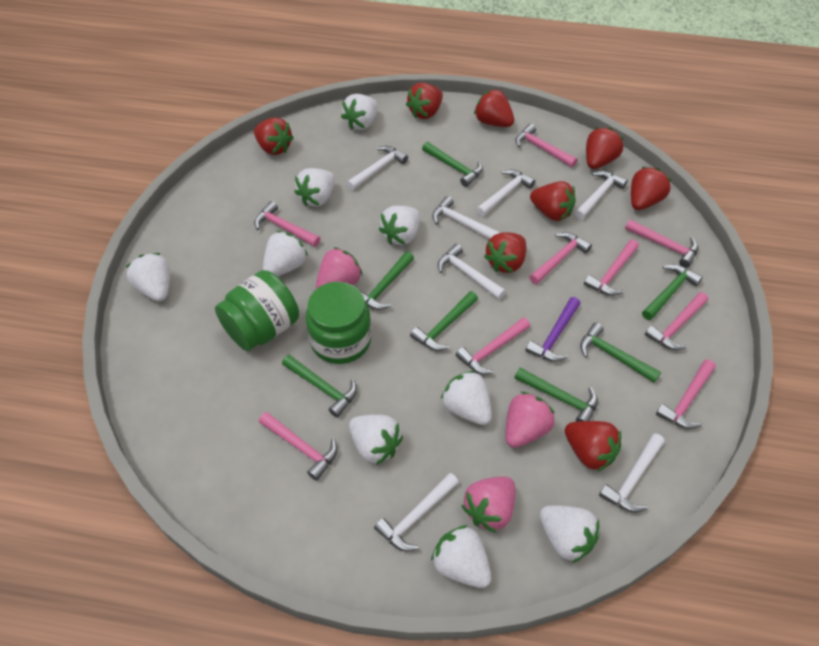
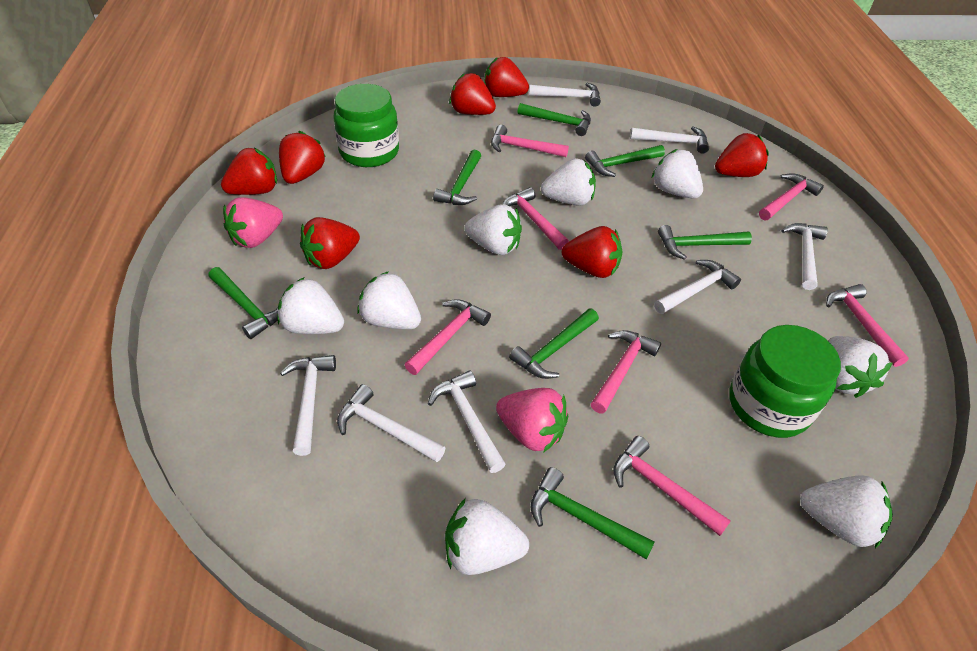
pink hammer: [254,201,321,247] [259,412,337,481] [455,317,530,374] [515,124,577,167] [529,232,592,284] [584,240,639,296] [625,219,698,268] [645,292,708,350] [656,360,716,429] = 9 -> [405,299,491,375] [491,125,569,157] [503,187,569,250] [591,330,661,414] [613,436,731,536] [759,173,824,220] [826,284,909,367] = 7
pink strawberry: [316,247,363,289] [462,477,515,533] [505,392,555,448] = 3 -> [223,197,283,248] [496,388,568,453] = 2
purple hammer: [525,297,580,362] = 1 -> none = 0
red strawberry: [254,118,294,155] [406,83,443,119] [474,89,514,127] [484,232,526,273] [530,181,576,221] [565,421,621,472] [586,128,624,169] [631,167,671,210] = 8 -> [221,148,277,195] [279,131,326,184] [300,217,360,269] [449,73,496,115] [484,57,529,97] [562,226,622,278] [715,133,769,177] = 7
white strawberry: [126,253,170,302] [263,231,308,276] [294,168,335,206] [341,94,378,130] [349,415,403,465] [379,206,420,245] [431,525,491,588] [441,370,492,425] [540,505,600,563] = 9 -> [277,277,344,334] [357,271,421,329] [445,498,529,575] [465,204,522,255] [541,158,596,206] [652,149,703,199] [800,475,893,548] [828,336,893,398] = 8

